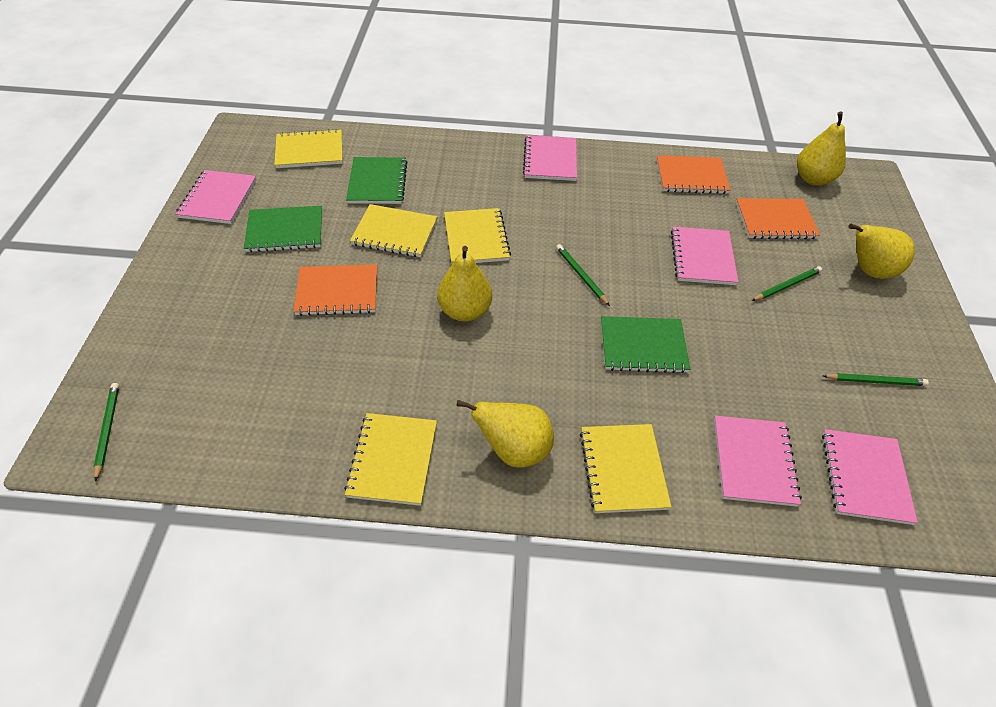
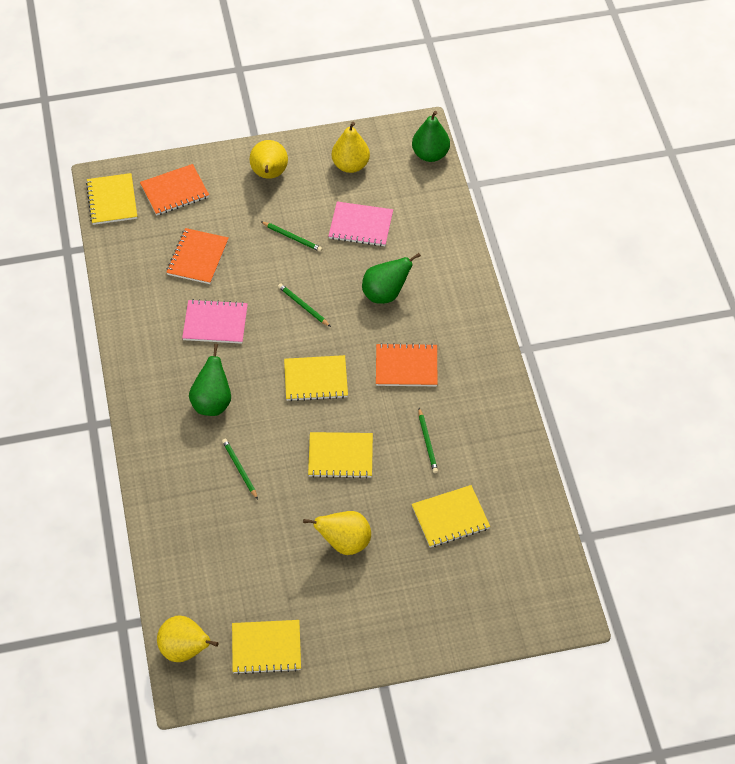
green notebook: [244,206,322,252] [346,157,408,204] [601,316,690,373] = 3 -> none = 0
green pear: none = 0 -> [189,344,231,416] [362,253,421,304] [412,111,450,162] = 3
pink notebook: [176,170,256,224] [523,135,577,181] [671,227,738,285] [714,416,802,507] [822,429,918,525] = 5 -> [182,299,248,344] [328,202,393,247] = 2

